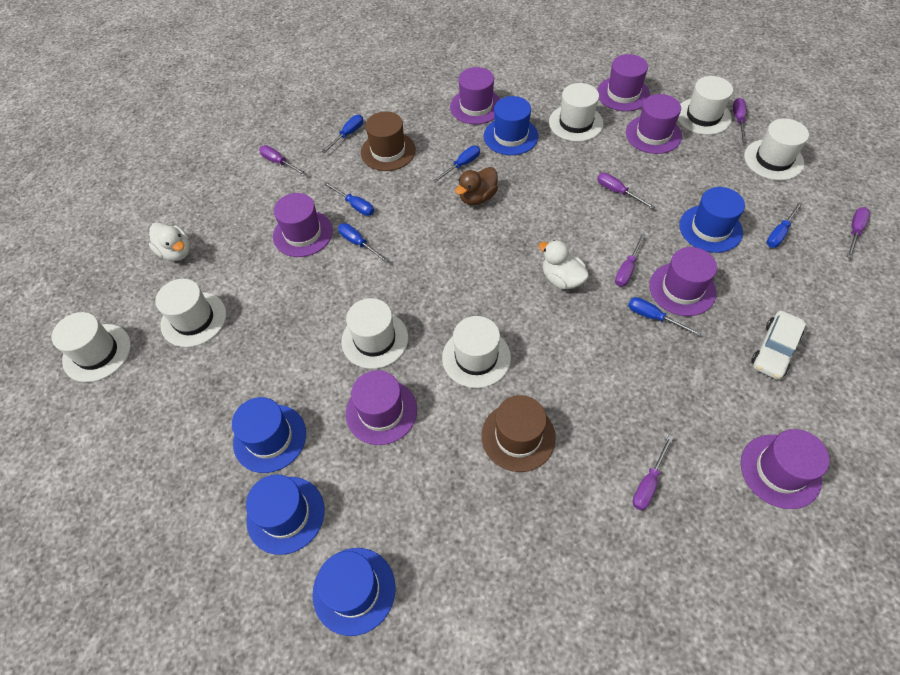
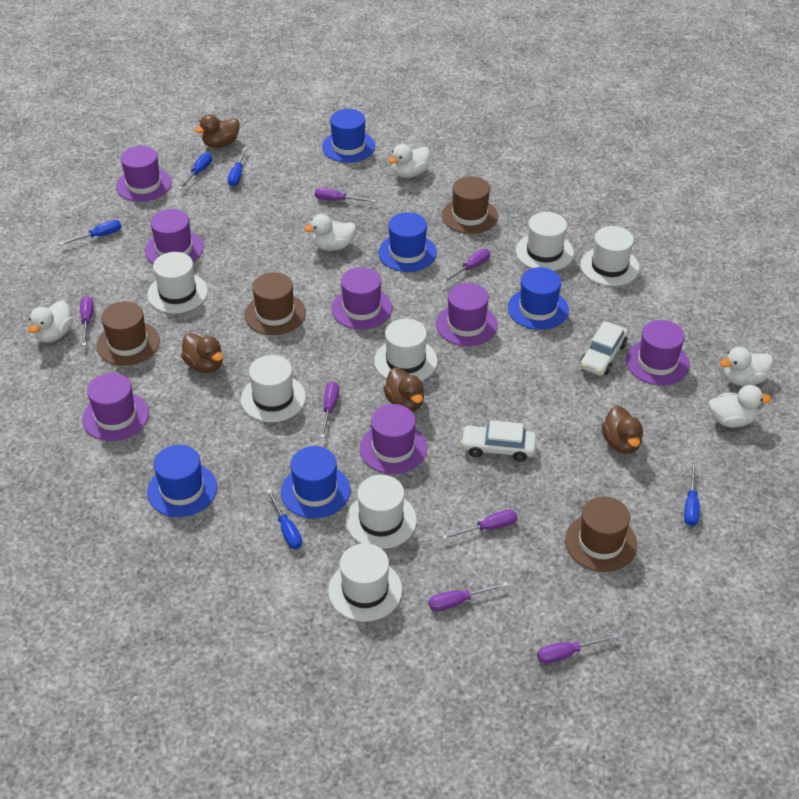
blue screwdriver: [322,115,363,153] [324,182,374,216] [338,223,388,263] [433,146,480,183] [628,297,701,336] [766,202,802,248] = 6 -> [59,220,121,245] [178,152,212,190] [228,147,247,186] [266,489,302,549] [684,464,700,526] = 5
brown duck: [455,167,498,205] = 1 -> [181,333,223,373] [194,114,240,148] [383,367,424,411] [602,406,643,454] = 4
brown hat: [361,111,416,171] [481,395,556,472] = 2 -> [96,301,160,366] [245,272,306,335] [442,176,498,234] [565,496,637,572] = 4
purple screwdriver: [259,145,307,175] [597,173,655,209] [615,234,646,287] [632,436,673,510] [733,98,747,142] [847,207,870,258] = 6 -> [80,296,94,346] [315,188,376,202] [320,382,339,438] [429,582,508,612] [442,249,490,284] [442,509,517,539] [537,633,619,664] = 7
white car: [751,311,806,379] = 1 -> [461,420,537,462] [580,321,628,376] = 2
white duck: [149,223,190,261] [538,240,589,289] = 2 -> [29,300,73,343] [303,214,356,251] [388,144,430,178] [709,385,771,428] [720,347,773,386] = 5

